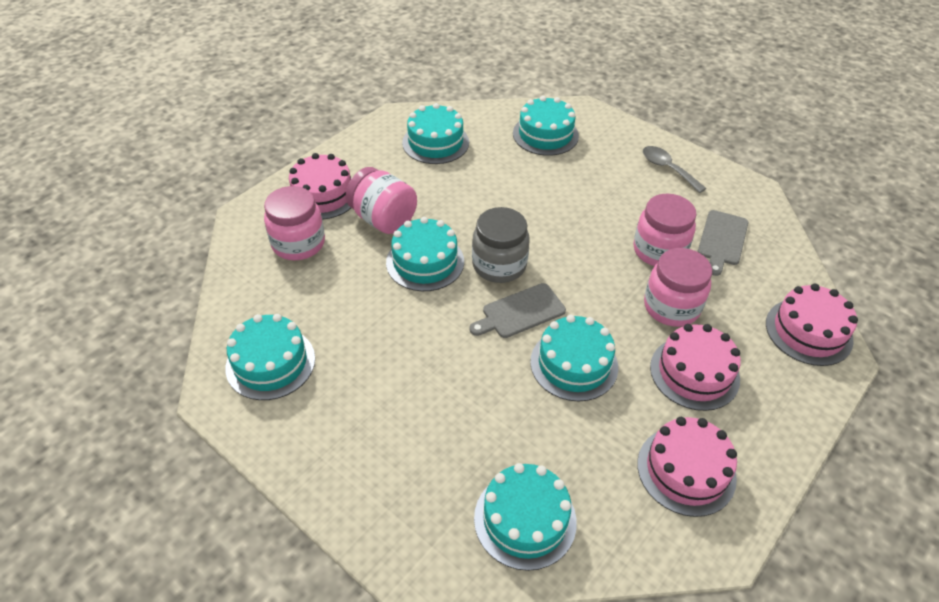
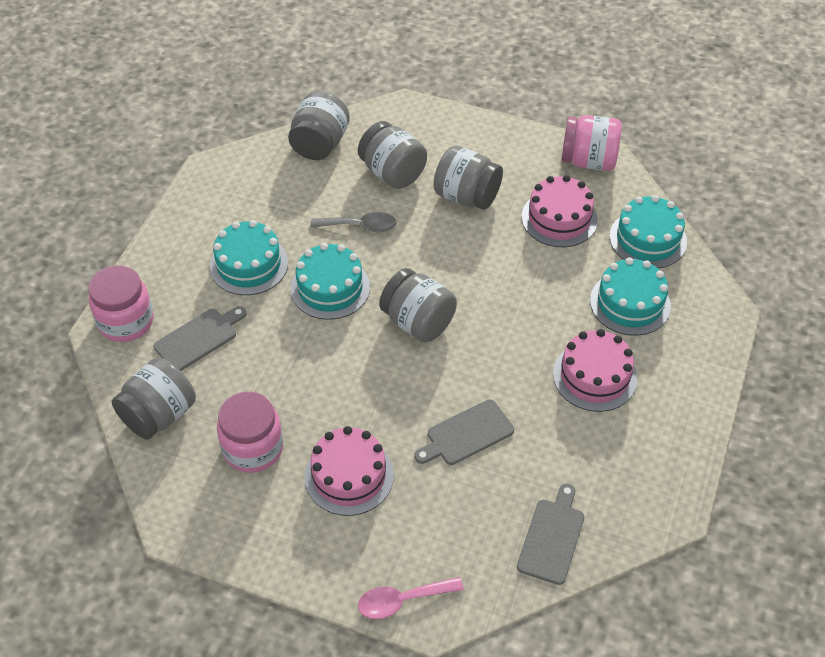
grey cutting board: [469,283,566,338] [698,210,748,276] = 2 -> [154,306,246,371] [414,399,514,465] [517,483,585,585] = 3
grey jar: [472,207,530,283] = 1 -> [112,358,196,439] [288,91,350,160] [358,121,427,189] [379,268,457,343] [433,146,503,210] = 5
pink cake: [289,153,352,220] [637,417,737,517] [650,324,741,411] [766,284,858,366] = 4 -> [304,426,394,516] [522,175,598,247] [553,329,637,412] = 3
pink jar: [264,186,325,260] [346,167,417,234] [633,194,696,266] [644,248,712,327] = 4 -> [88,265,154,342] [217,392,283,473] [561,115,622,171] = 3
pink spoon: none = 0 -> [358,577,464,619] = 1
turquoise cake: [225,314,315,400] [386,217,464,291] [402,103,469,164] [474,463,577,571] [513,96,579,156] [530,315,618,402] = 6 -> [210,220,288,295] [291,243,370,320] [590,257,671,336] [609,195,687,269] = 4

